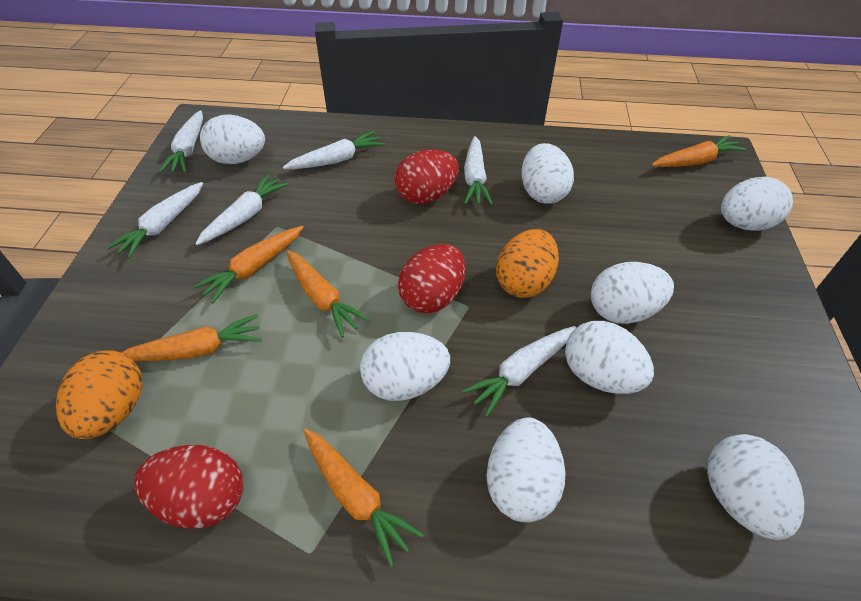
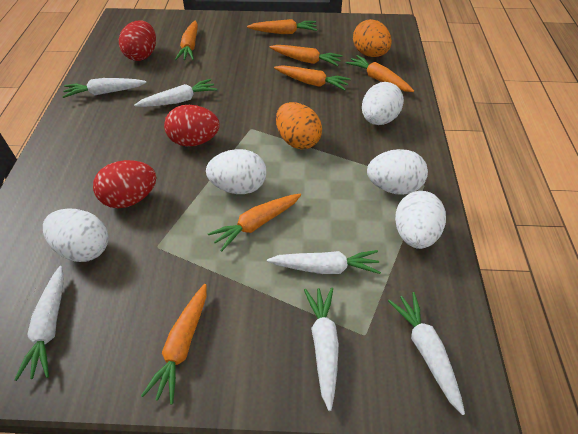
orange carrot: [121,314,262,361] [193,226,304,303] [286,250,370,338] [303,429,424,567] [652,135,746,167] = 5 -> [141,284,206,404] [175,20,198,60] [208,193,301,252] [247,19,317,34] [269,45,343,66] [274,65,351,90] [346,55,414,92] = 7
white egg: [200,115,265,164] [360,332,450,401] [487,417,566,523] [522,143,574,204] [565,321,654,394] [591,262,674,324] [707,434,804,540] [721,177,793,231] = 8 -> [43,208,108,262] [206,149,267,194] [362,82,404,125] [367,149,428,195] [395,191,446,249] = 5

